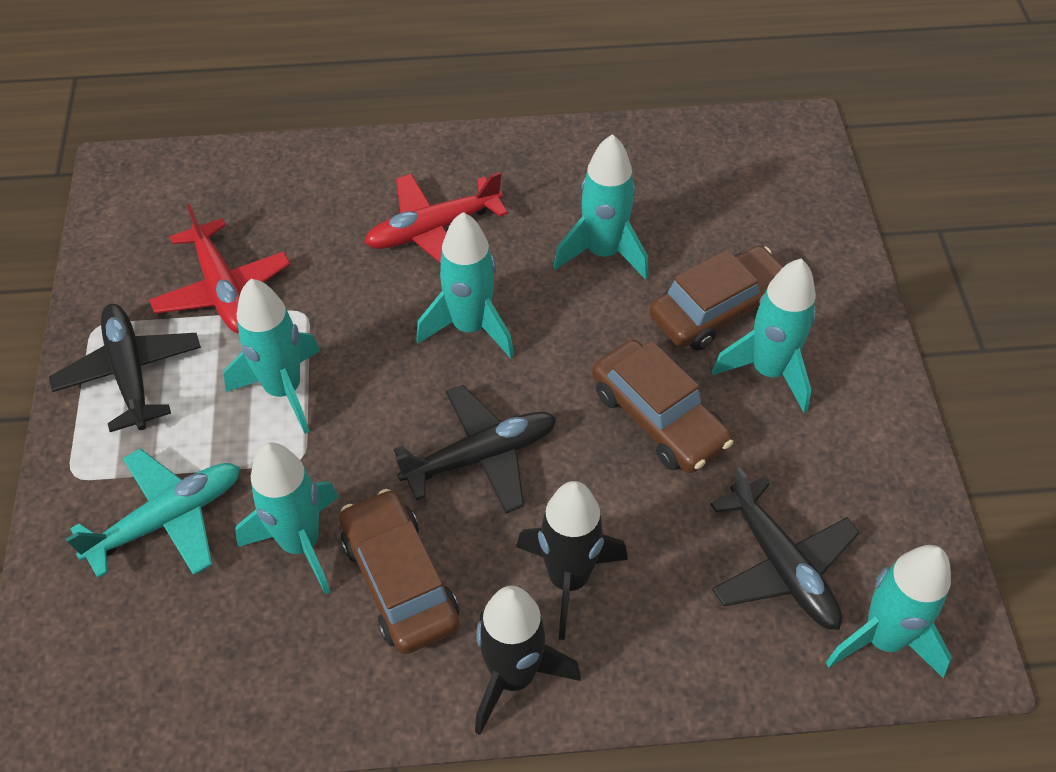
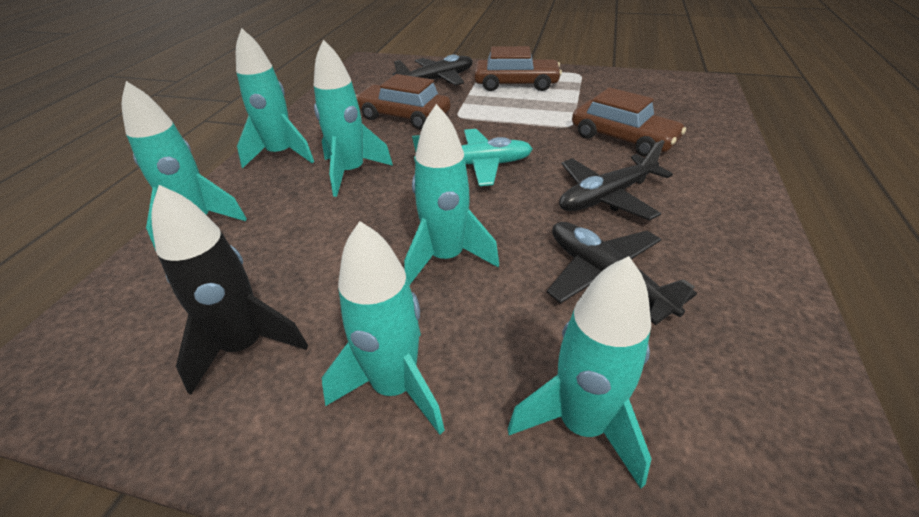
black rocket: [475,586,581,735] [516,481,628,640] = 2 -> [151,185,308,395] = 1
red plane: [149,203,290,333] [364,172,508,264] = 2 -> none = 0

